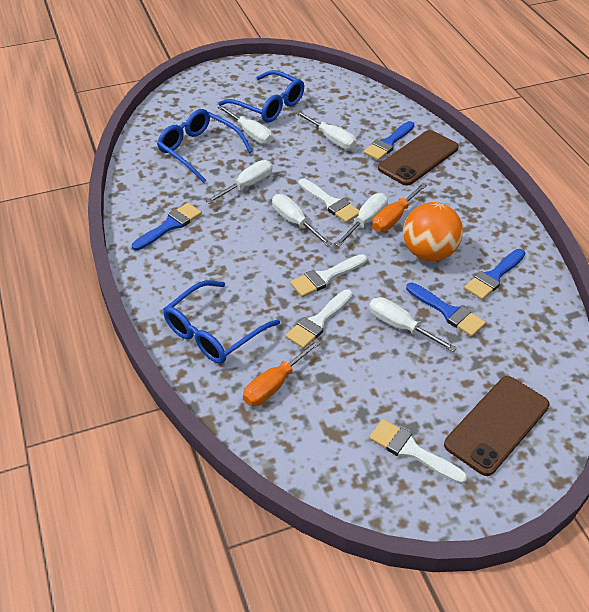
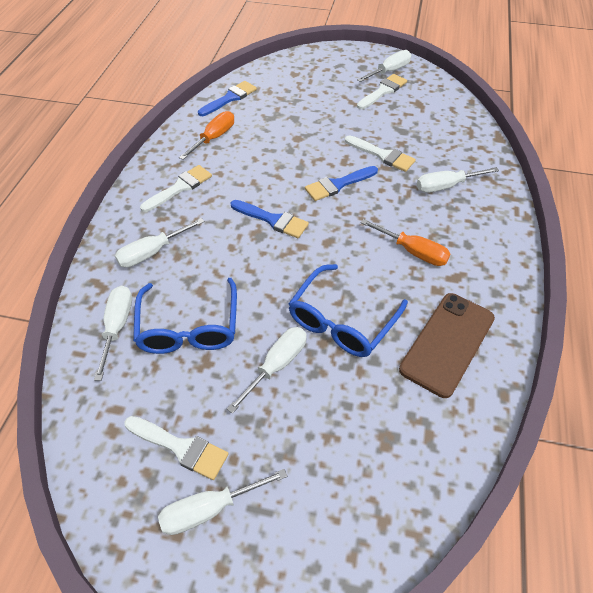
blue brush: [132,203,202,250] [363,121,414,160] [406,283,486,337] [464,249,525,300] = 4 -> [198,81,257,116] [230,200,309,238] [305,166,378,201] = 3
blue glasses: [157,109,252,183] [163,280,280,364] [218,70,304,123] = 3 -> [133,278,237,354] [288,264,408,357] = 2
brown phone: [378,130,459,185] [444,376,549,476] = 2 -> [399,293,495,398] = 1
orange ball: [403,202,463,261] = 1 -> none = 0

